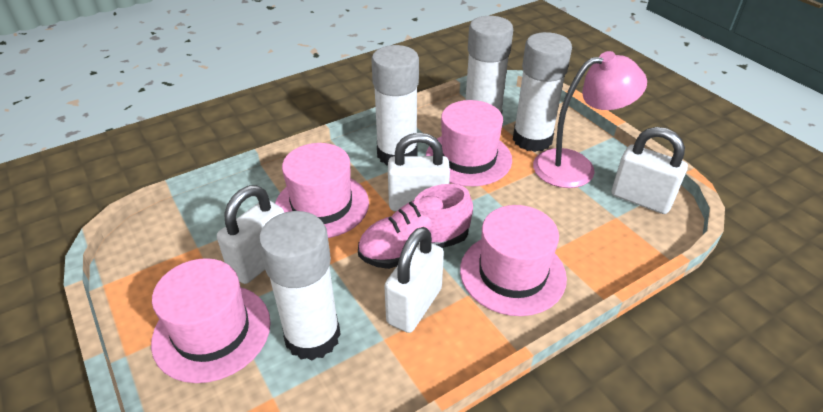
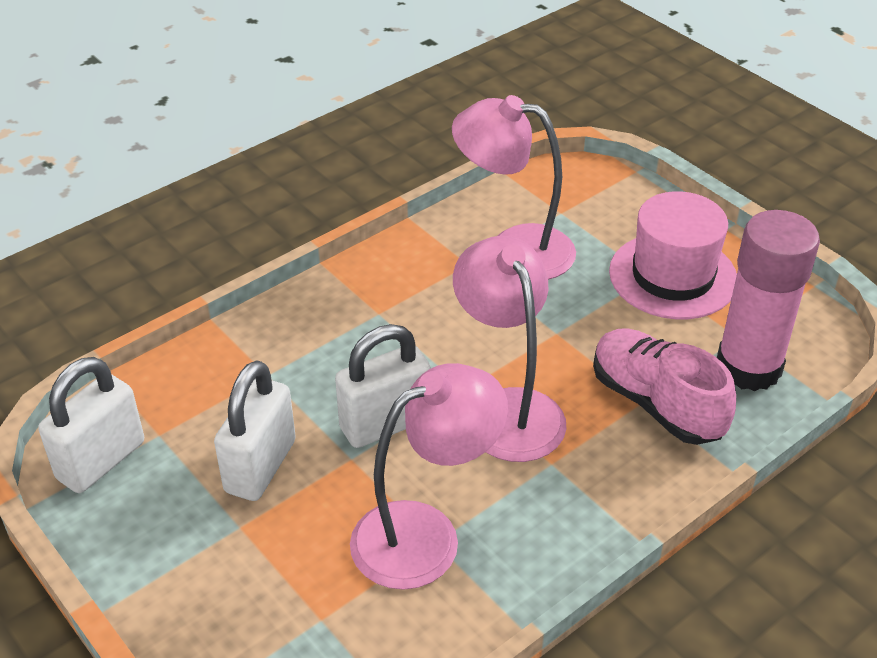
pink glue stick: none = 0 -> [717,210,820,391] = 1
pink hat: [151,258,271,383] [275,143,369,238] [426,100,512,186] [460,205,567,316] = 4 -> [609,191,737,319] = 1
pink lamp: [533,51,647,188] = 1 -> [350,363,508,590] [452,95,576,279] [453,236,567,462] = 3
white glue stick: [259,211,341,361] [371,45,419,165] [465,16,513,114] [513,32,572,152] = 4 -> none = 0
white padlock: [217,185,284,284] [384,227,444,333] [388,133,450,211] [612,127,688,214] = 4 -> [38,357,144,493] [214,360,296,501] [335,324,431,448] = 3

